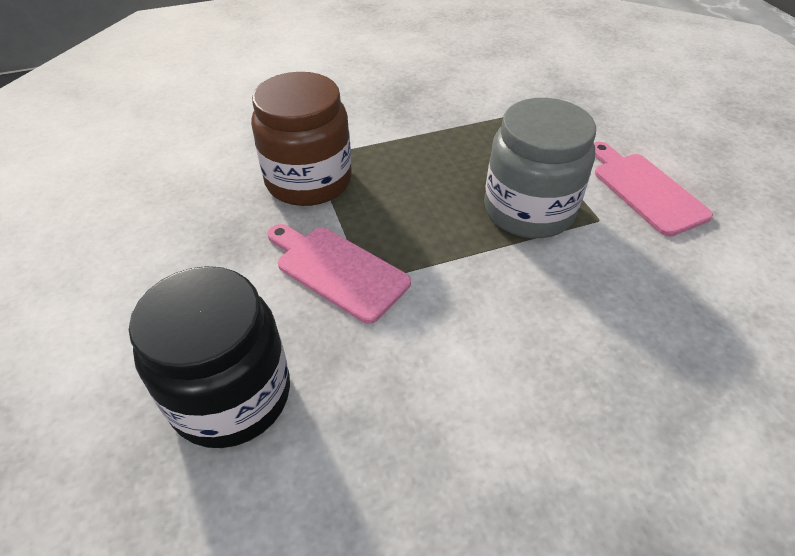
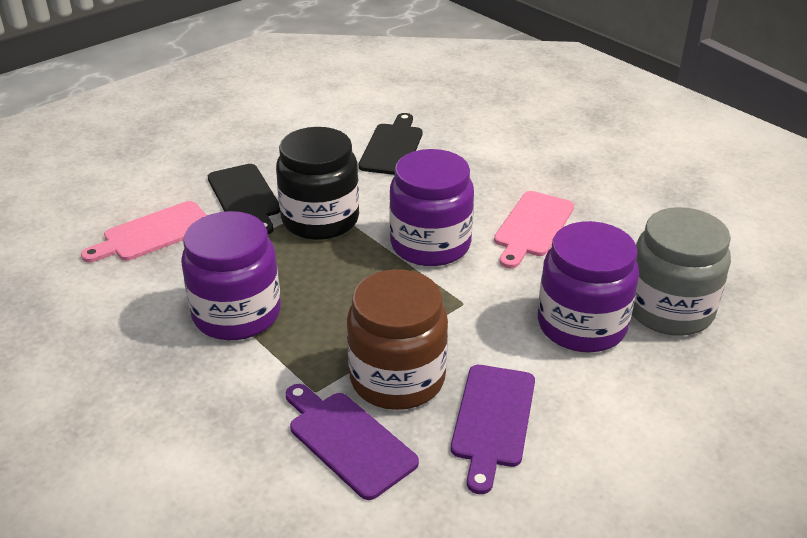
black cutting board: none = 0 -> [208,164,280,234] [359,113,422,175] = 2
purple cutting board: none = 0 -> [286,384,419,500] [451,365,535,494] = 2
purple jar: none = 0 -> [181,211,281,340] [389,149,474,266] [538,221,639,352] = 3

